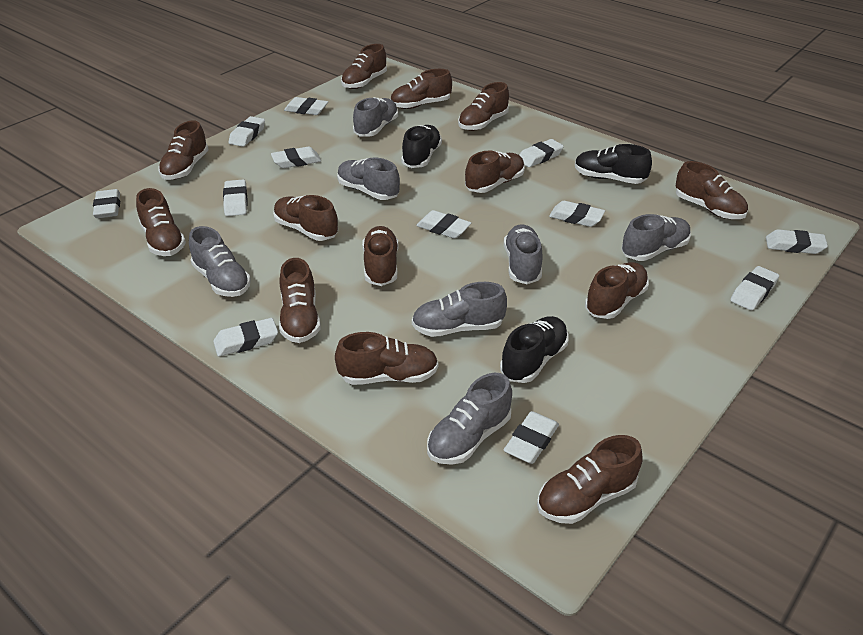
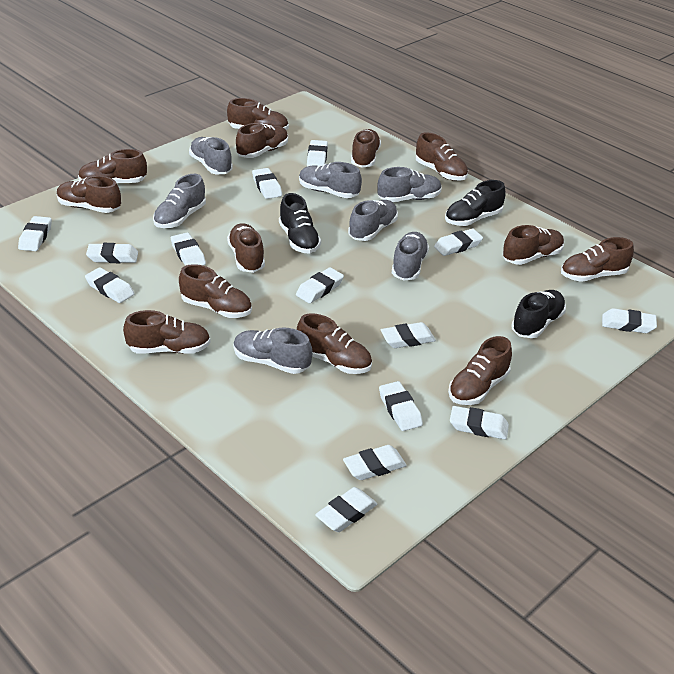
white eraser: [93,189,120,218] [213,318,278,356] [223,179,248,216] [229,116,265,147] [271,147,321,168] [284,97,328,115] [416,210,471,239] [504,411,559,464] [519,139,564,167] [549,201,605,227] [730,266,779,311] [766,229,828,254] = 12 -> [18,216,52,251] [85,267,134,303] [86,243,138,263] [171,233,206,266] [252,168,282,199] [296,267,344,303] [307,140,328,167] [315,487,377,532] [343,445,407,480] [379,381,423,431] [381,322,436,348] [434,228,483,256] [450,406,509,439] [602,308,657,333] = 14

